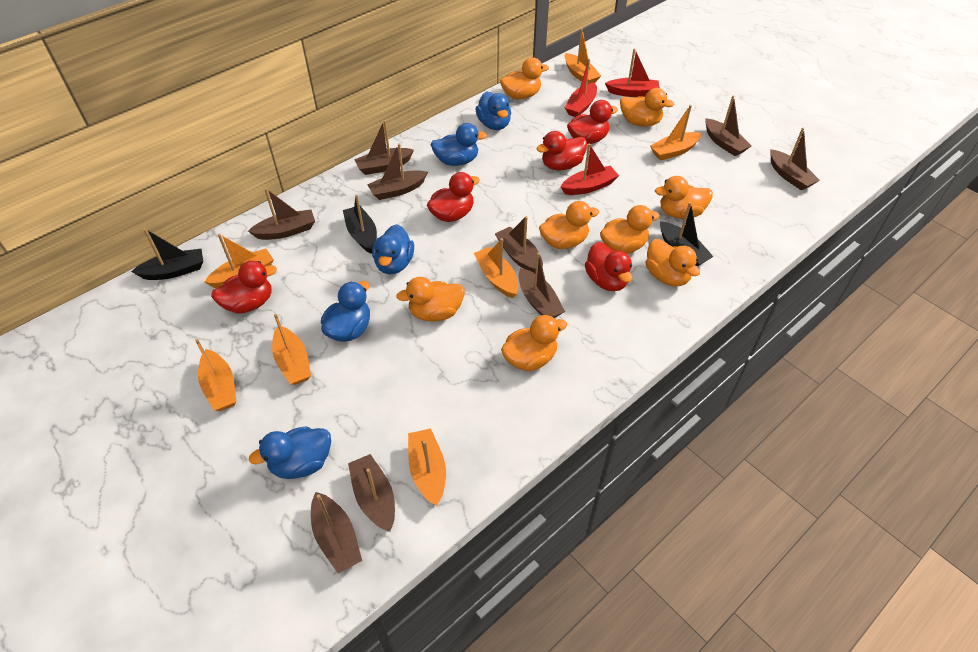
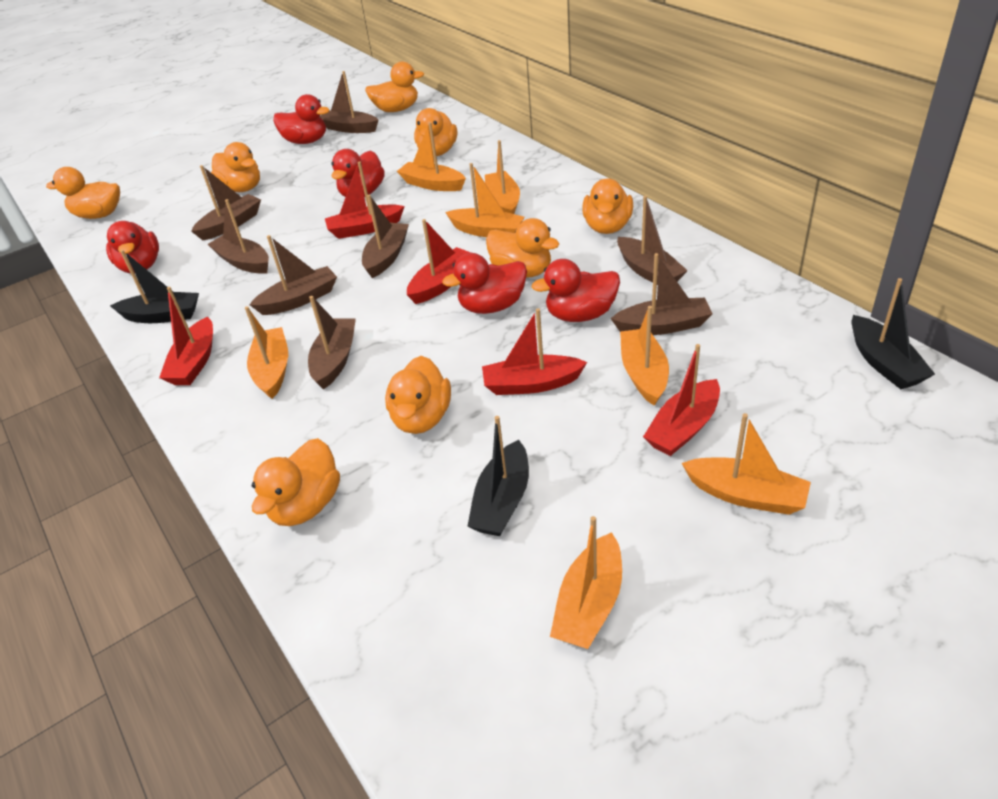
blue duck: [249,426,331,479] [321,281,370,342] [372,224,414,274] [430,123,487,166] [476,91,511,130] = 5 -> none = 0
brown boat: [248,188,315,240] [311,492,362,574] [348,454,395,532] [354,120,414,175] [367,143,428,200] [495,216,543,273] [519,252,565,318] [705,95,751,156] [770,128,820,190] = 9 -> [191,165,261,240] [208,199,269,274] [249,235,337,315] [308,296,356,389] [319,71,379,133] [362,194,409,278] [610,253,712,335] [617,196,688,285] = 8
red boat: [561,144,619,195] [565,59,597,117] [605,49,660,97] = 3 -> [159,287,213,385] [325,162,405,239] [407,219,471,304] [482,308,587,395] [643,344,720,456] = 5

